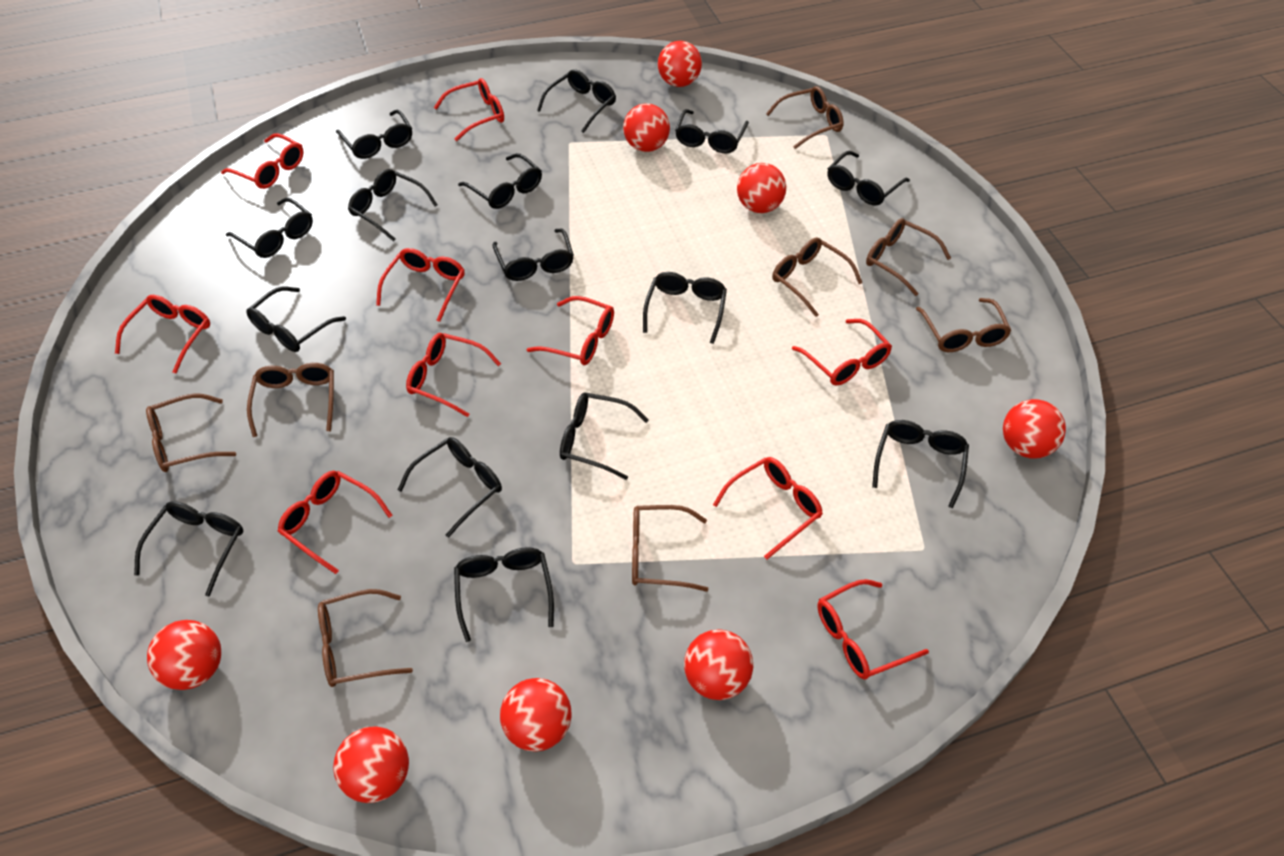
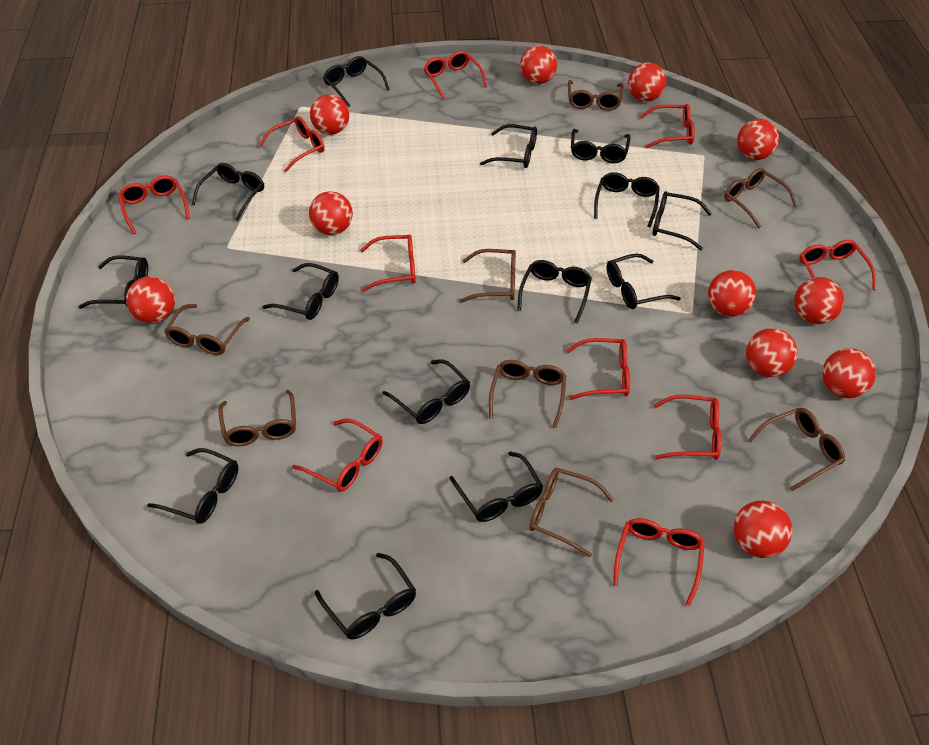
black glasses: [134,501,243,597] [226,198,313,258] [246,286,346,352] [336,110,412,159] [348,169,438,241] [398,437,502,538] [454,547,554,642] [458,153,542,209] [492,228,574,281] [537,69,616,133] [560,393,649,480] [643,272,727,344] [675,109,749,153] [827,151,910,206] [872,420,969,509] = 15 -> [79,255,148,309] [147,448,238,524] [192,163,264,221] [262,263,339,320] [315,553,416,639] [323,56,390,107] [382,359,470,424] [449,452,543,522] [480,124,537,168] [517,260,592,324] [571,129,631,163] [594,172,660,227] [607,253,681,309] [652,191,712,250] = 14
red ball: [147,620,221,690] [333,726,409,803] [500,678,572,751] [623,103,670,152] [658,41,702,87] [684,629,753,700] [737,163,786,213] [1003,399,1066,458] = 8 -> [126,276,175,323] [309,191,353,235] [310,94,349,135] [520,46,557,84] [628,62,666,102] [708,270,756,317] [733,501,792,558] [737,119,779,160] [746,328,797,377] [794,277,844,324] [822,348,876,398] = 11

